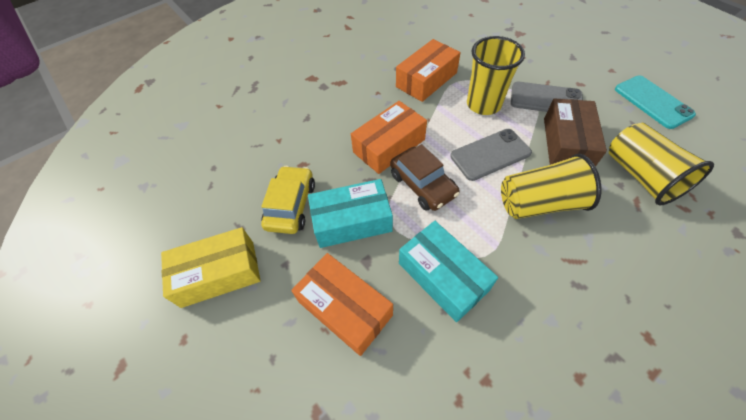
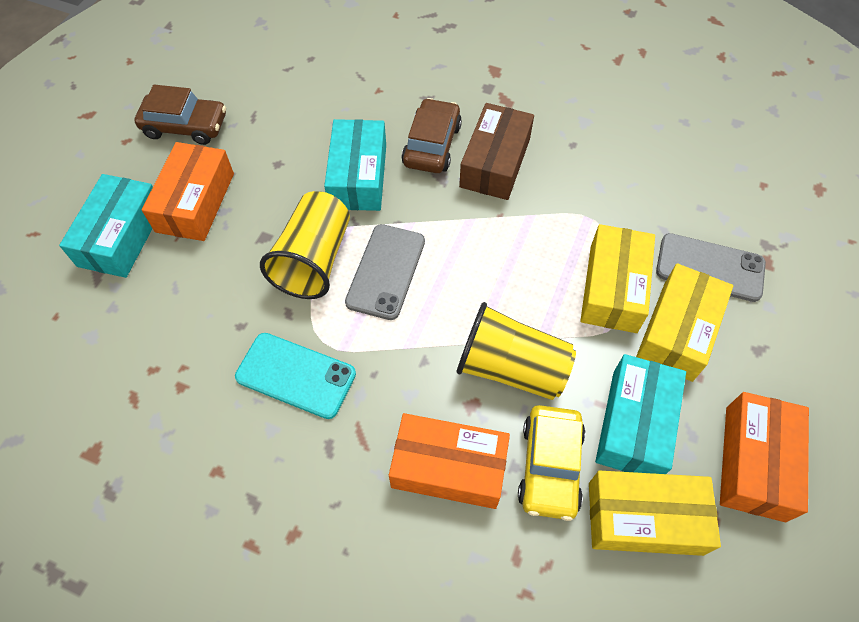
brown car: [390,144,460,211] = 1 -> [134,85,226,145] [402,98,462,173] = 2
turquoise box: [308,179,393,248] [399,221,498,322] = 2 -> [59,174,153,278] [324,119,386,211] [595,354,686,474] = 3
yellow box: [161,227,261,308] = 1 -> [580,224,655,333] [589,470,721,556] [636,263,733,382] = 3
yellow cup: [467,36,525,115] [501,154,601,219] [609,123,714,205] = 3 -> [260,191,350,299] [457,302,576,400] = 2

